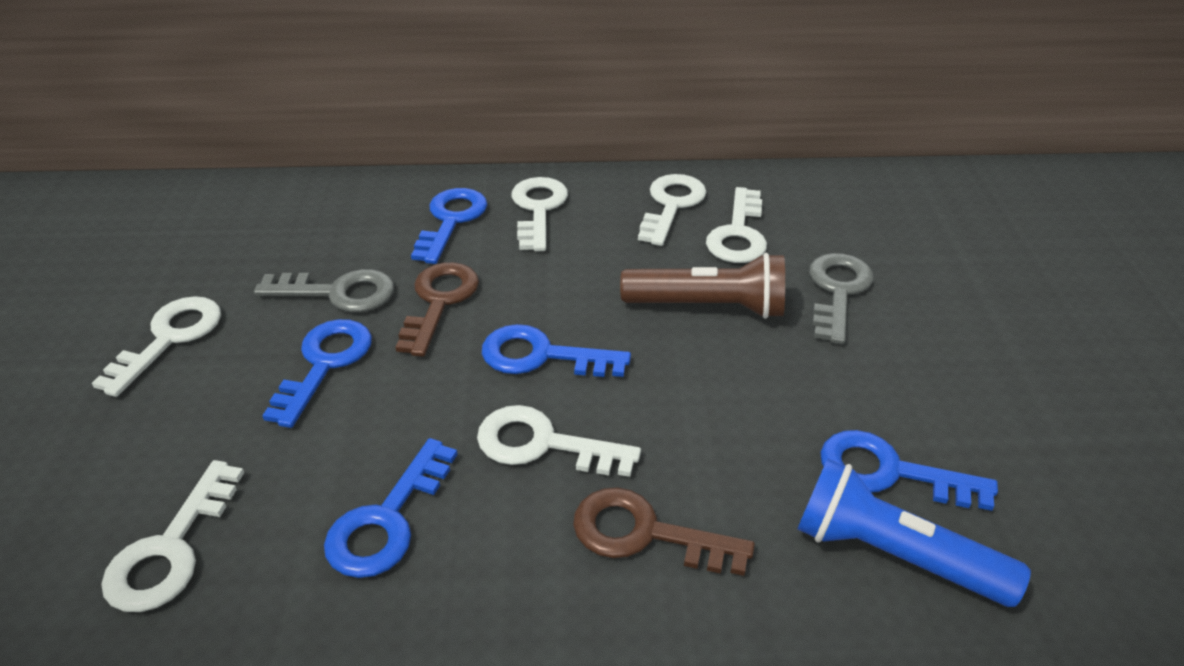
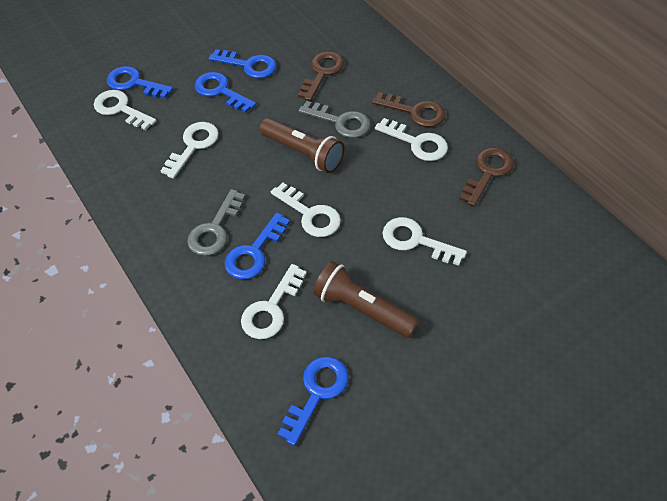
blue flashlight: [797,458,1031,607] = 1 -> none = 0
brown flashlight: [620,253,785,319] = 1 -> [260,118,344,173] [313,261,419,338] = 2
brown key: [395,262,479,357] [573,487,755,576] = 2 -> [298,51,344,101] [372,92,445,127] [460,147,514,207] = 3

